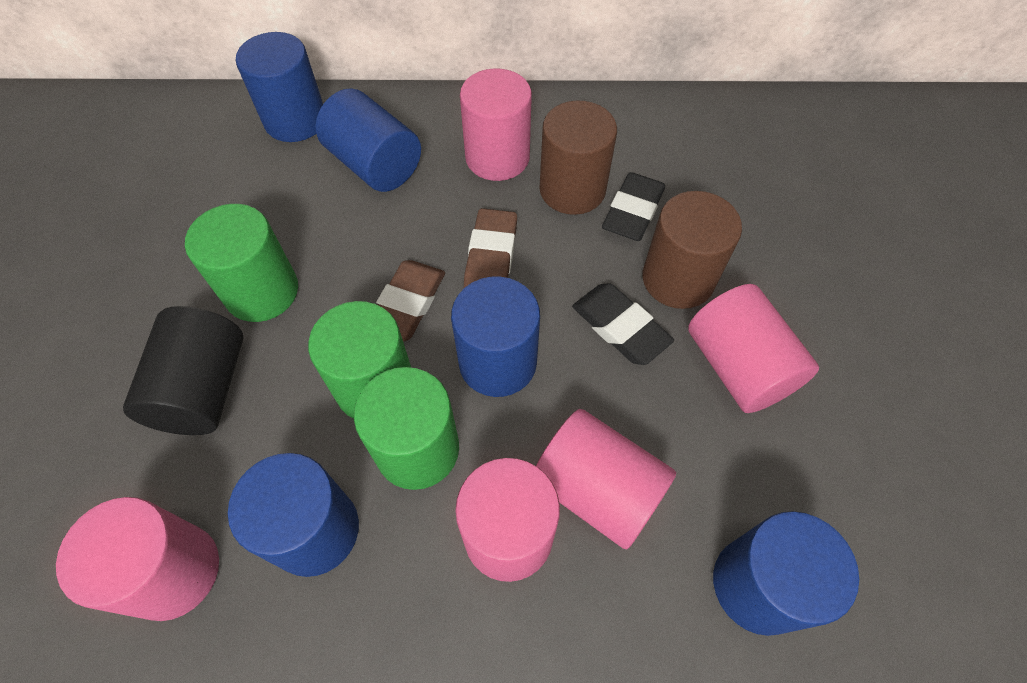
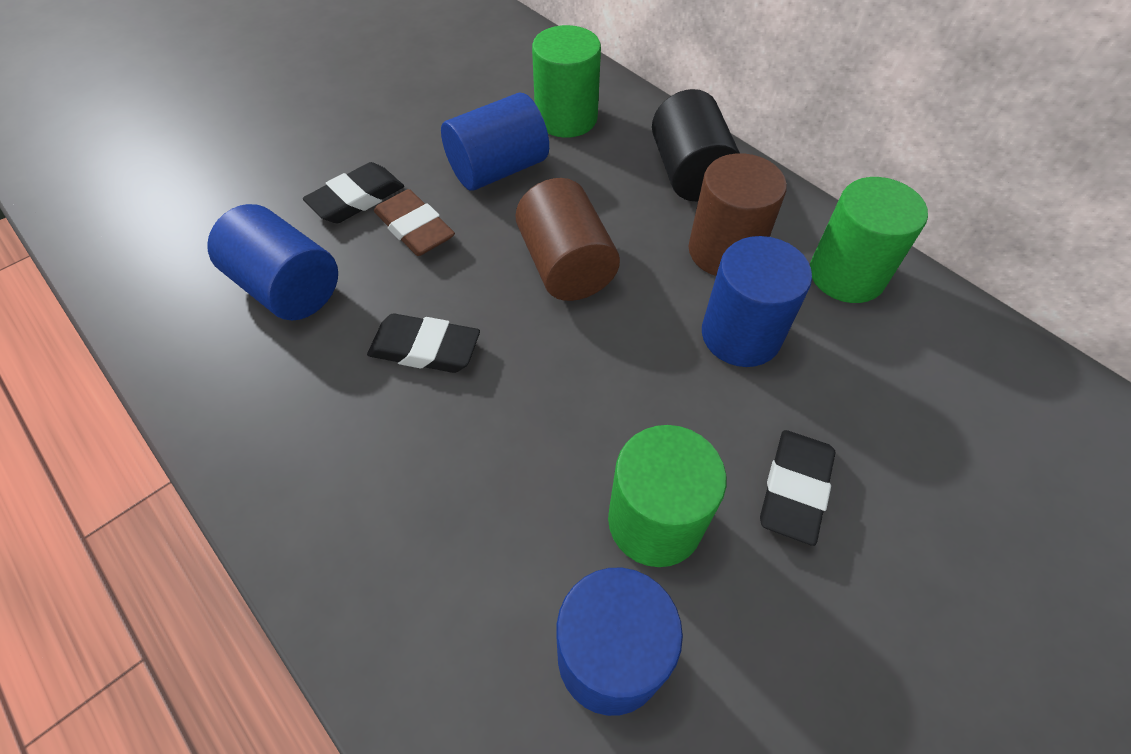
black eraser: [572,283,674,365] [602,172,665,241] = 2 -> [303,162,404,223] [367,313,480,373] [760,430,835,546] = 3
blue cylinder: [228,453,359,577] [236,32,323,142] [315,88,421,192] [451,276,540,397] [713,511,859,636] = 5 -> [207,204,338,321] [441,93,549,191] [556,568,683,716] [702,236,812,367] = 4
brown eraser: [376,260,445,342] [463,208,517,288] = 2 -> [374,189,455,256] = 1
pink cylinder: [56,497,219,621] [455,458,560,582] [460,68,532,181] [536,409,676,550] [688,284,819,413] = 5 -> none = 0

